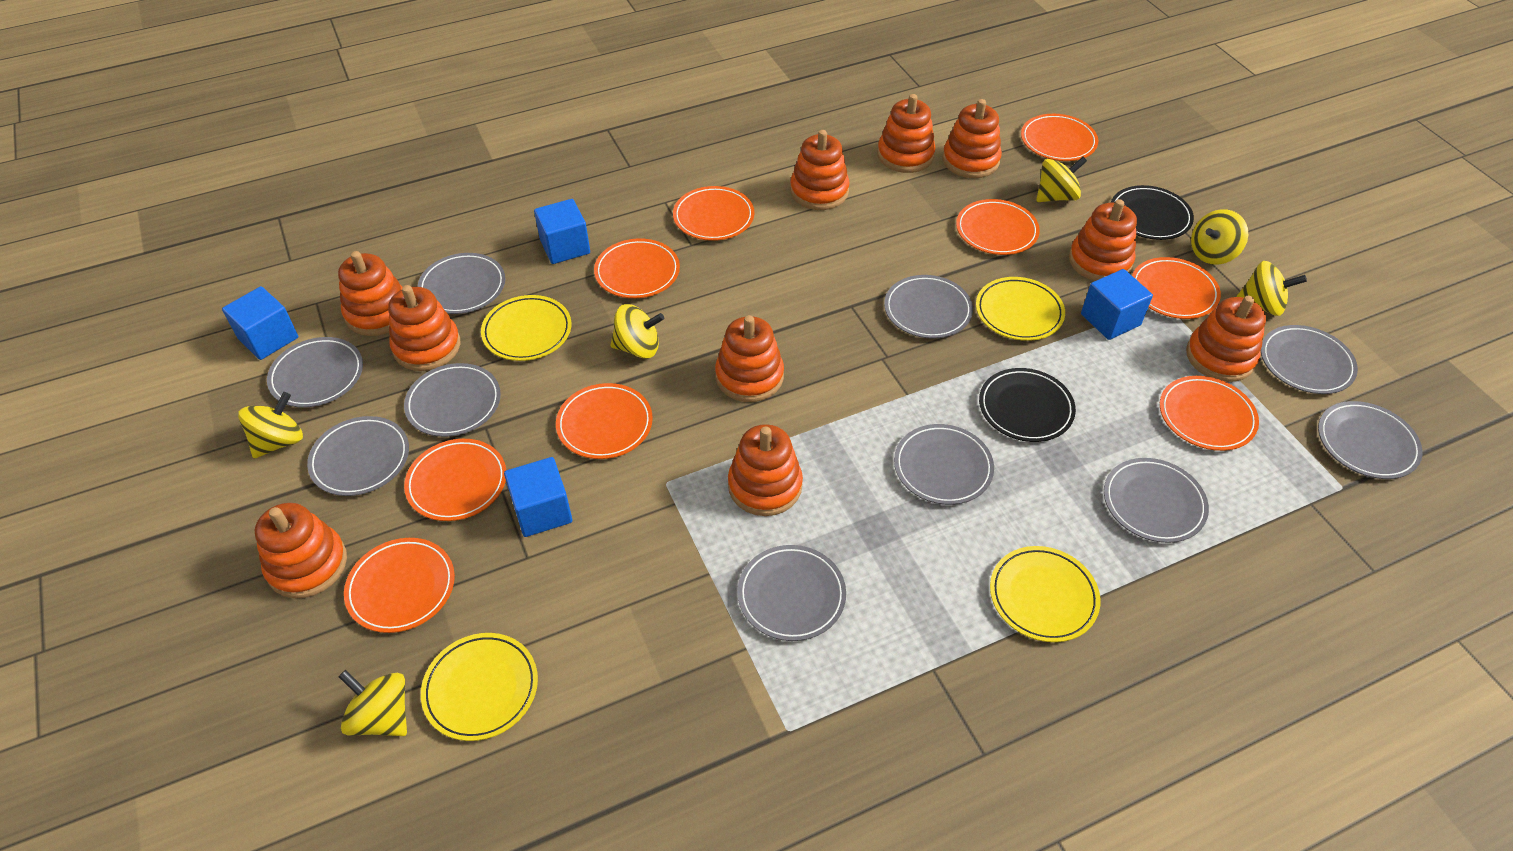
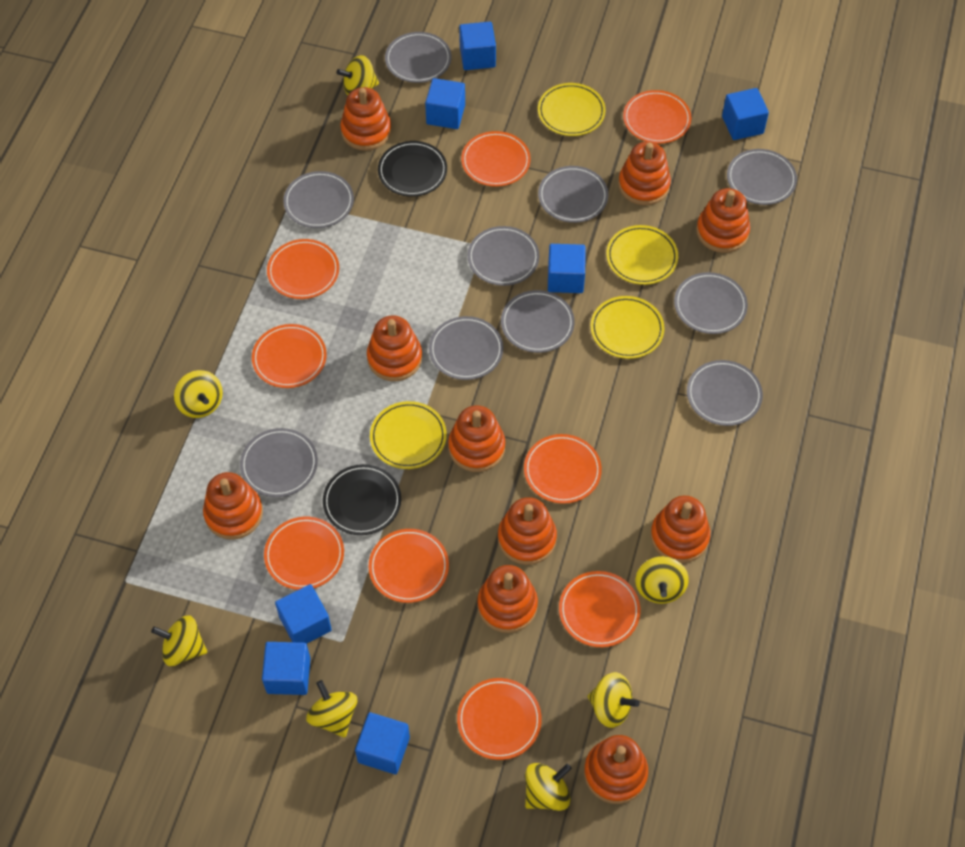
blue cube: [222,286,298,360] [504,457,572,537] [534,199,590,264] [1081,269,1153,340] = 4 -> [262,642,310,695] [275,584,332,644] [355,712,410,774] [425,78,465,129] [459,22,496,70] [548,244,586,293] [722,88,769,140] = 7
yellow spinning top: [238,392,303,458] [338,670,407,736] [610,304,664,359] [1036,157,1087,202] [1191,209,1248,265] [1236,261,1307,316] = 6 -> [151,615,207,666] [174,370,223,418] [306,680,357,738] [336,55,379,95] [525,763,572,811] [588,672,640,728] [635,556,689,604] = 7

